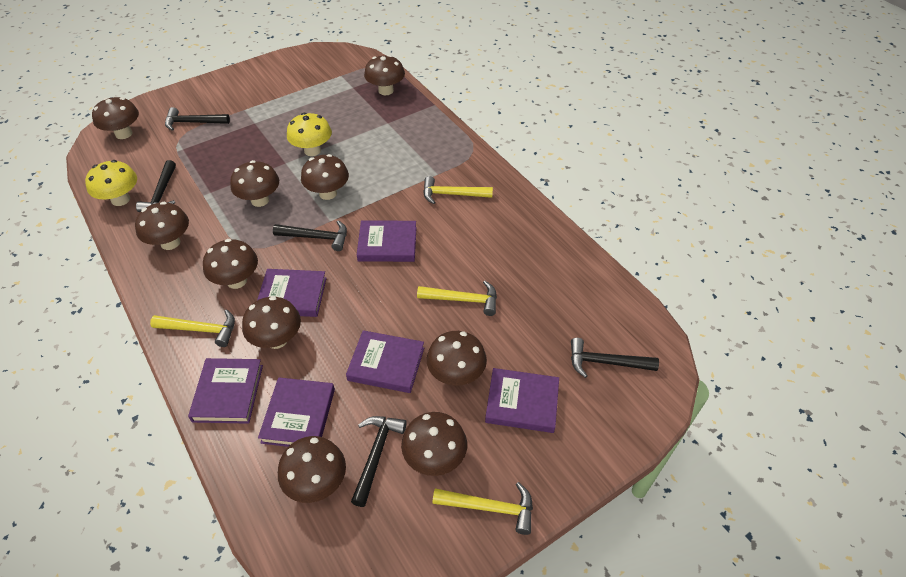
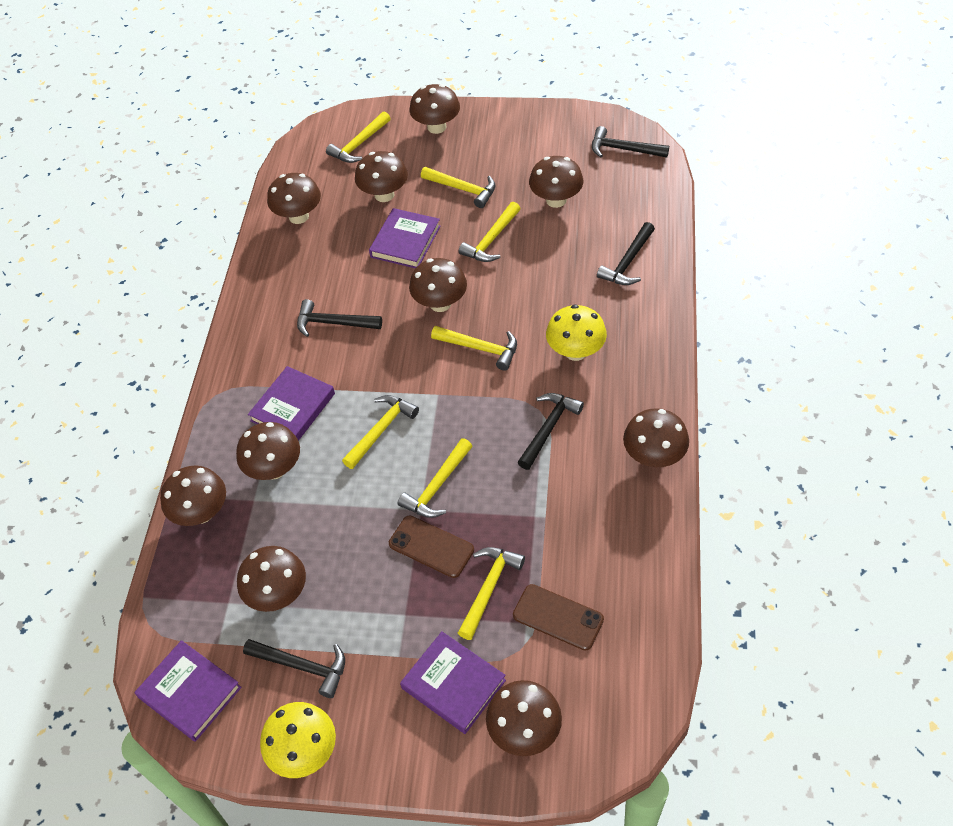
brown phone: none = 0 -> [389,516,474,578] [513,584,604,651] = 2
purple book: [188,358,263,424] [257,269,327,317] [258,377,335,447] [346,330,424,393] [357,221,417,262] [485,368,559,433] = 6 -> [134,640,242,742] [248,366,335,441] [369,208,441,268] [400,632,506,734] = 4
yellow hammer: [150,309,235,347] [417,281,497,316] [423,176,493,204] [432,482,533,535] = 4 -> [326,111,391,163] [342,395,419,469] [398,438,472,518] [421,167,495,208] [431,326,517,371] [458,547,525,640] [459,202,521,262] = 7

